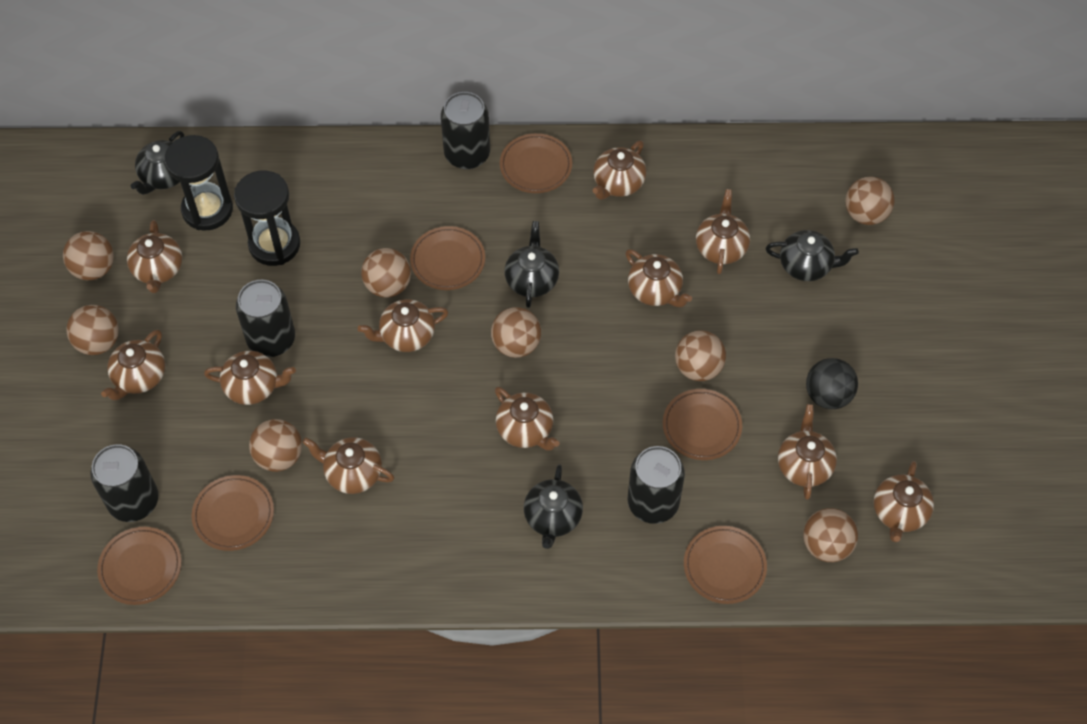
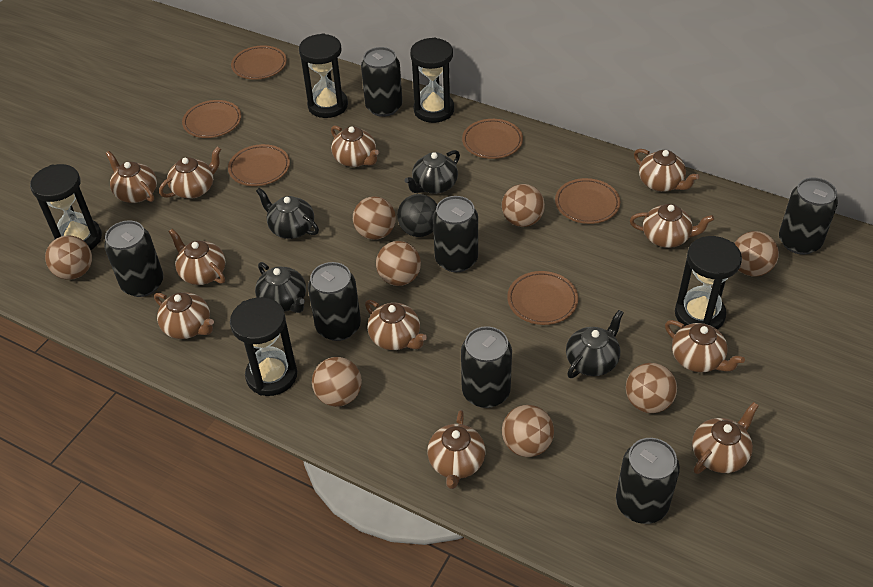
black can: [90,444,159,522] [236,280,295,357] [441,92,490,169] [628,446,685,524] = 4 -> [104,220,164,297] [308,262,361,341] [361,47,402,117] [433,196,478,272] [461,326,512,408] [616,438,680,524] [779,178,838,255] = 7
black hourglass: [164,135,233,231] [234,171,300,266] = 2 -> [30,164,102,250] [230,297,297,396] [299,33,348,118] [410,37,454,123] [675,236,742,330] = 5

